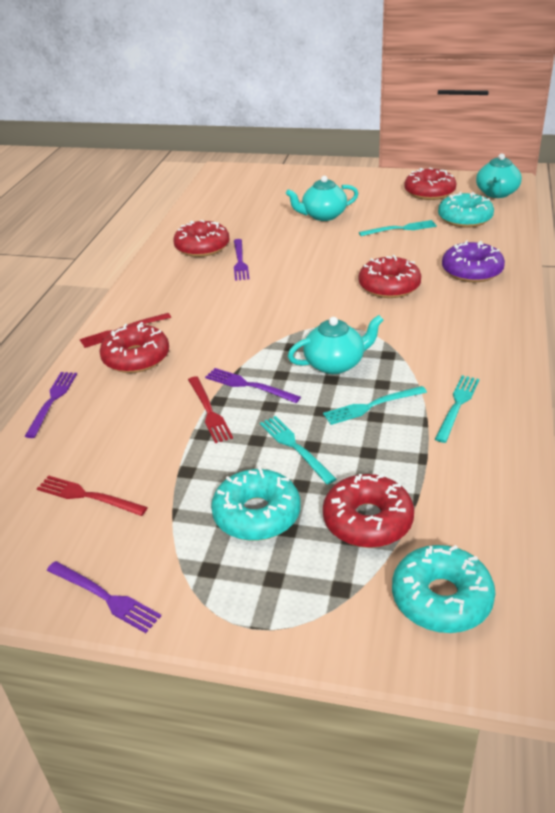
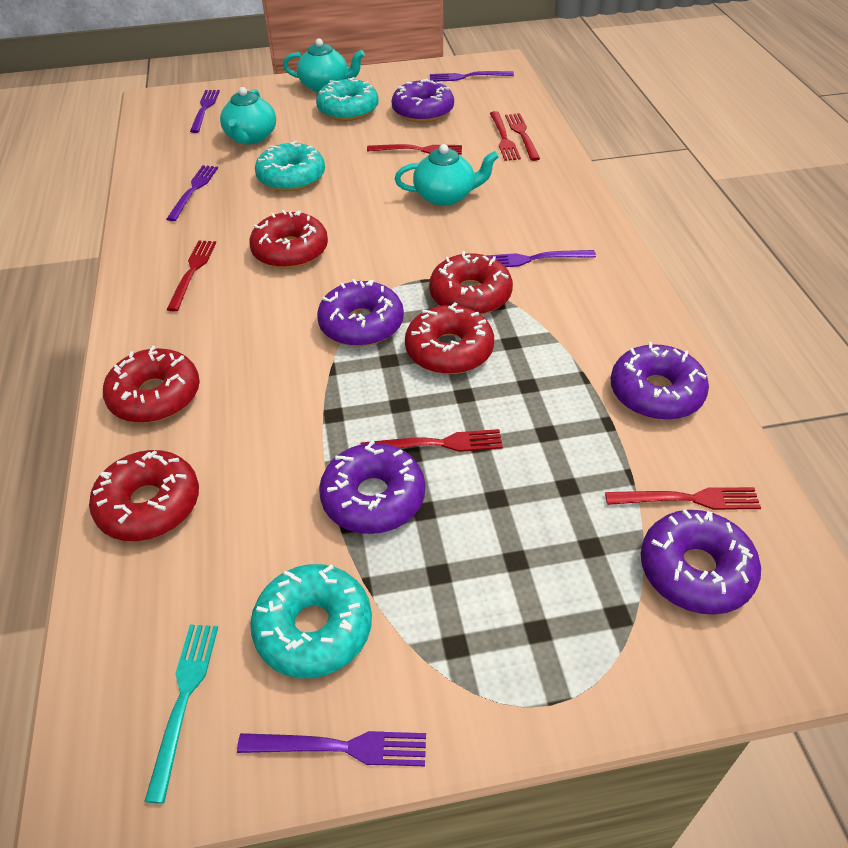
purple donut: [442,240,505,282] = 1 -> [317,279,404,347] [319,440,425,534] [391,79,454,123] [611,342,709,420] [641,509,761,615] = 5
purple fork: [24,372,77,438] [47,561,161,633] [205,368,301,403] [234,239,249,281] = 4 -> [167,165,218,221] [190,90,220,133] [237,731,426,766] [430,71,514,82] [486,250,596,267] = 5
red fork: [37,476,148,516] [80,313,171,348] [188,376,233,443] = 3 -> [166,240,216,312] [360,429,503,452] [367,144,462,155] [490,111,521,161] [505,113,540,161] [605,487,761,510] = 6
turquoise fork: [260,416,336,484] [323,386,427,425] [359,220,437,236] [435,375,479,443] = 4 -> [144,624,218,804] = 1

